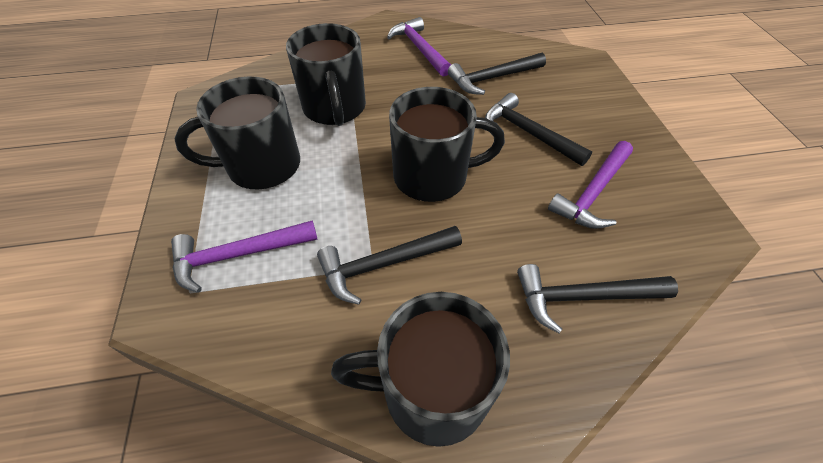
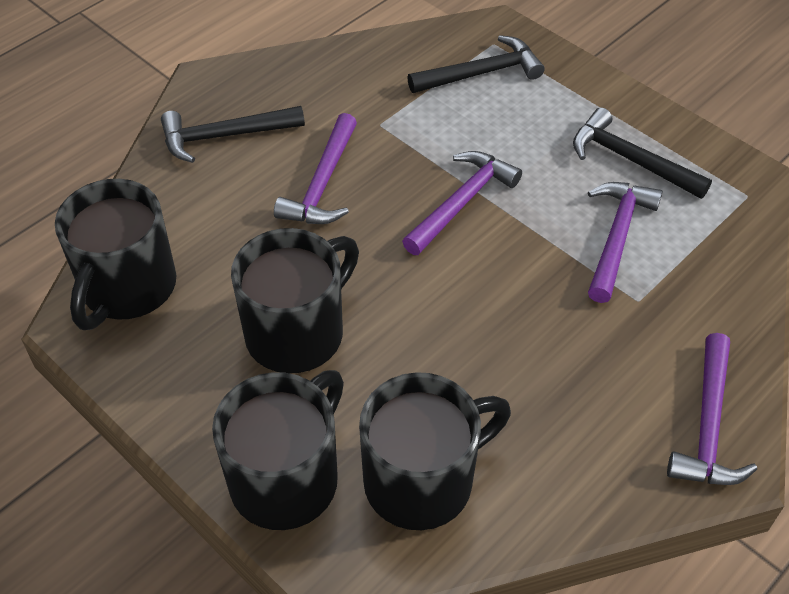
black hammer: [317,226,462,305] [448,53,546,95] [485,93,592,166] [517,264,678,333] = 4 -> [161,106,305,163] [407,35,545,93] [573,108,712,199] = 3
purple hammer: [171,220,317,293] [387,17,451,77] [548,141,633,229] = 3 -> [274,113,357,224] [402,151,522,255] [588,182,663,303] [667,333,757,485] = 4

